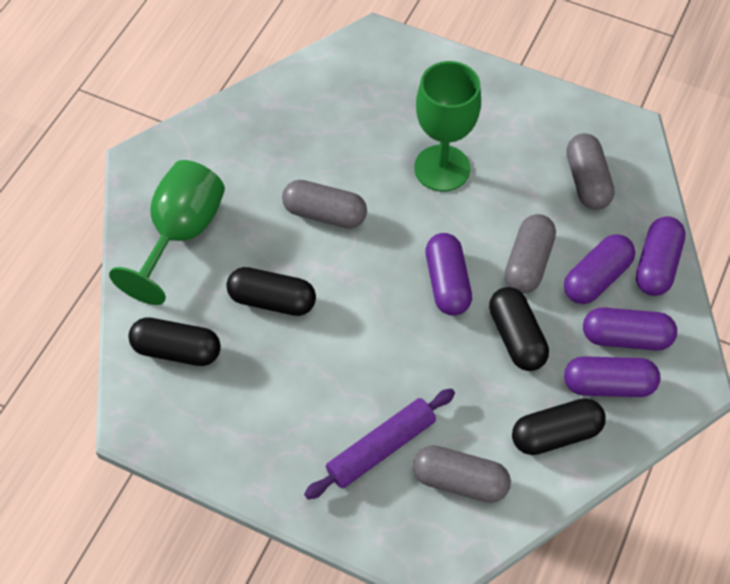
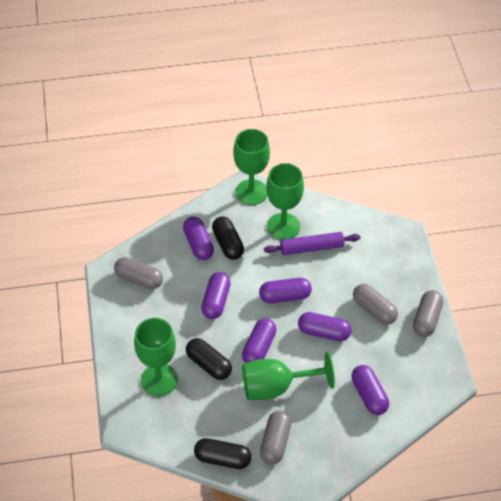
black capsule: [128,317,221,366] [226,267,316,316] [489,287,549,371] [512,398,606,455] = 4 -> [186,338,232,380] [194,438,252,469] [212,216,244,260] = 3
green goblet: [109,160,225,305] [414,61,481,192] = 2 -> [134,318,178,396] [233,129,270,205] [242,351,335,400] [266,163,304,240] = 4
purple capsule: [425,233,472,316] [564,234,635,304] [564,356,660,397] [583,307,677,350] [636,217,686,296] = 5 -> [183,217,214,260] [201,272,231,319] [242,318,277,363] [259,278,312,303] [298,312,352,341] [351,365,389,415] = 6

